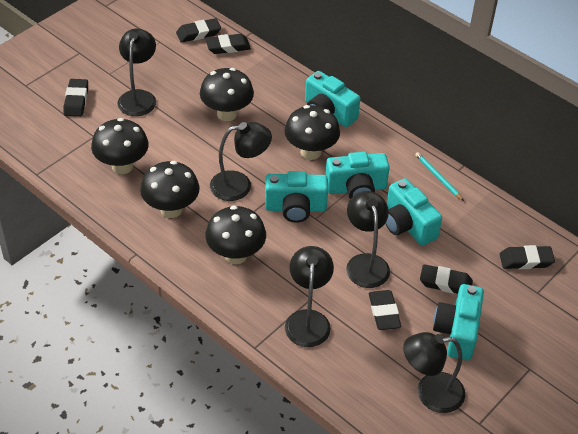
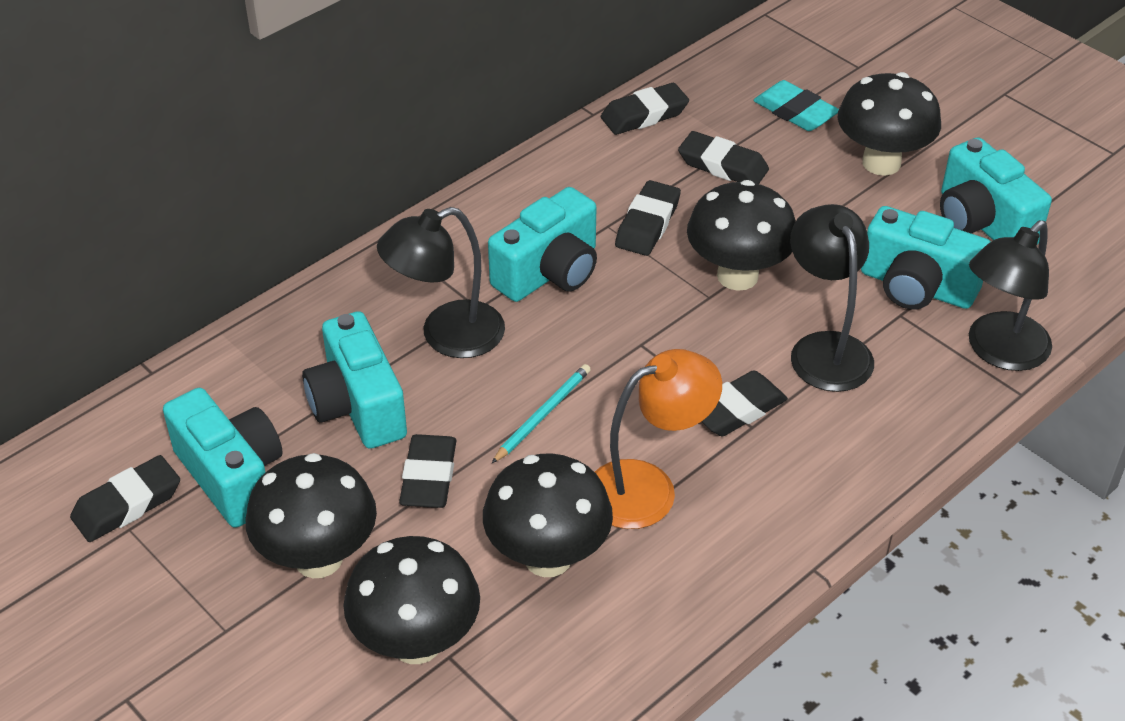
black lamp: [117,28,156,116] [210,122,272,201] [285,246,334,347] [346,191,390,288] [403,332,465,413] = 5 -> [377,207,505,358] [790,204,874,392] [969,220,1052,371] = 3
orange lamp: none = 0 -> [595,349,722,529] = 1
turquoise eraser: none = 0 -> [753,80,839,131] = 1

